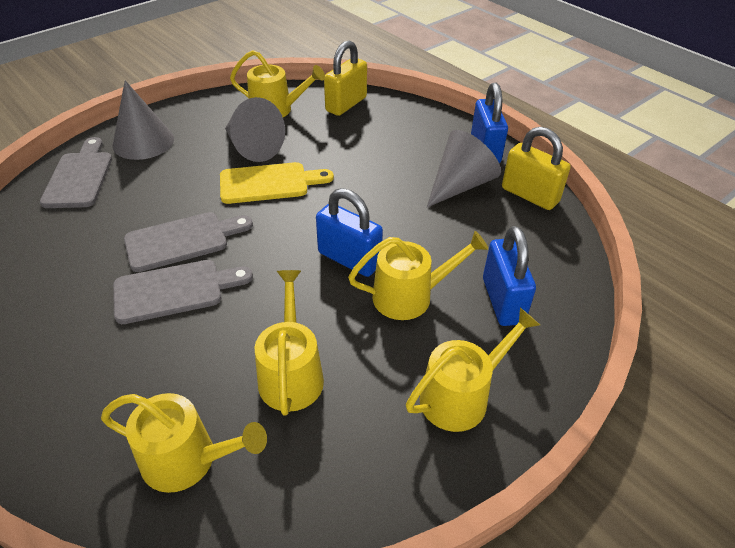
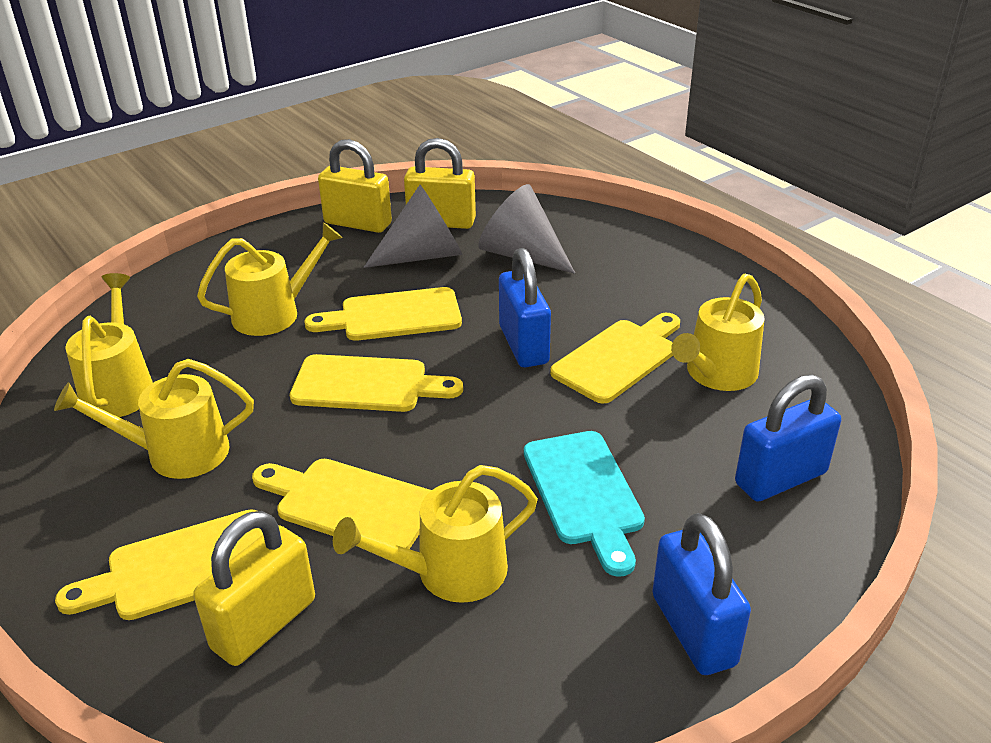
grey cone: [112,80,174,160] [225,97,285,162] [427,130,501,207] = 3 -> [364,185,463,268] [479,184,575,274] = 2
grey cutting board: [40,137,112,208] [113,260,253,324] [124,212,253,272] = 3 -> none = 0
turquoise cutting board: none = 0 -> [524,431,645,577] = 1
yellow cutting board: [220,162,334,204] = 1 -> [55,509,263,620] [252,459,432,549] [290,354,463,412] [304,287,462,341] [550,313,680,404] = 5
yellow padlock: [324,40,367,116] [502,127,571,210] = 2 -> [193,511,315,666] [318,139,392,233] [404,138,476,229] = 3

